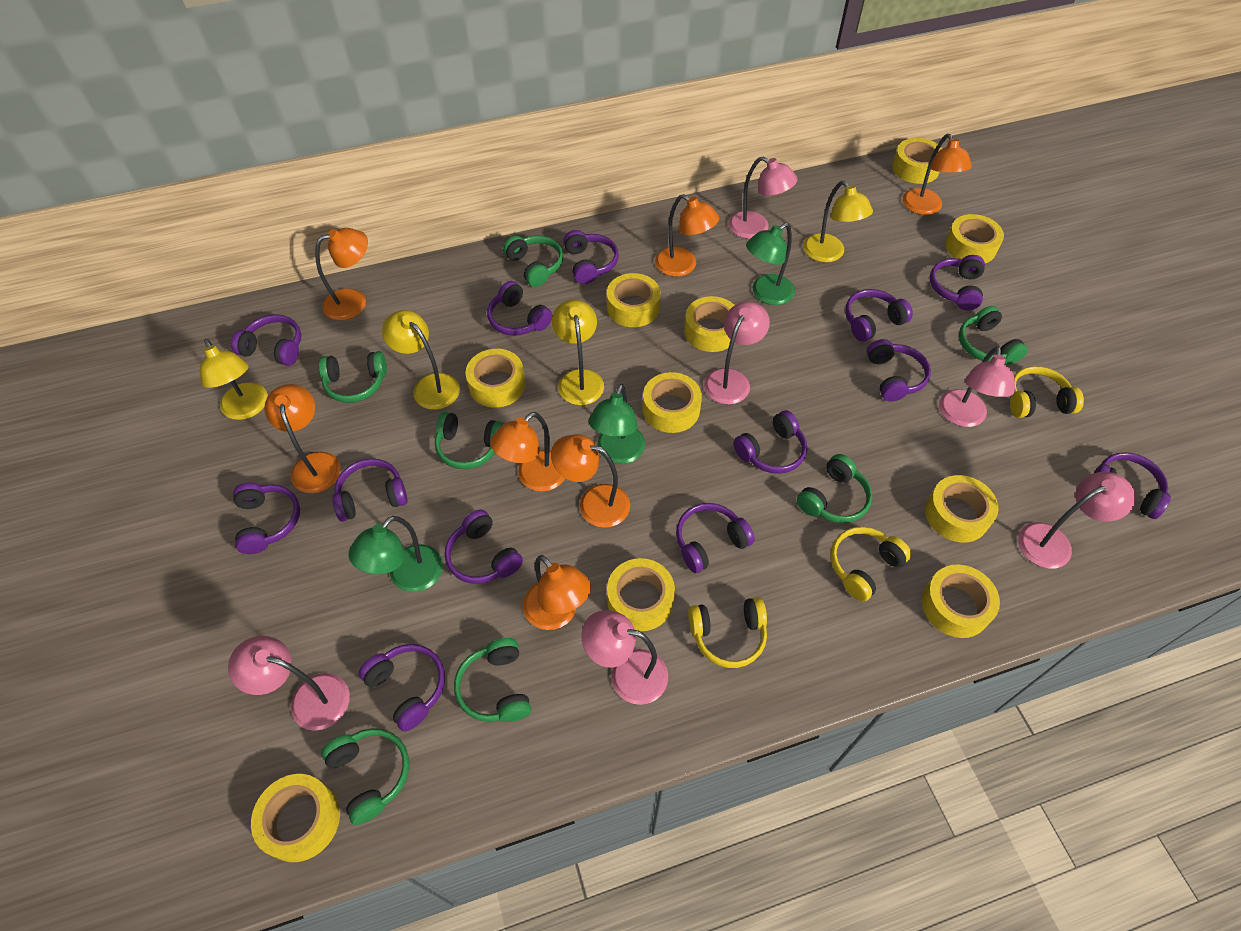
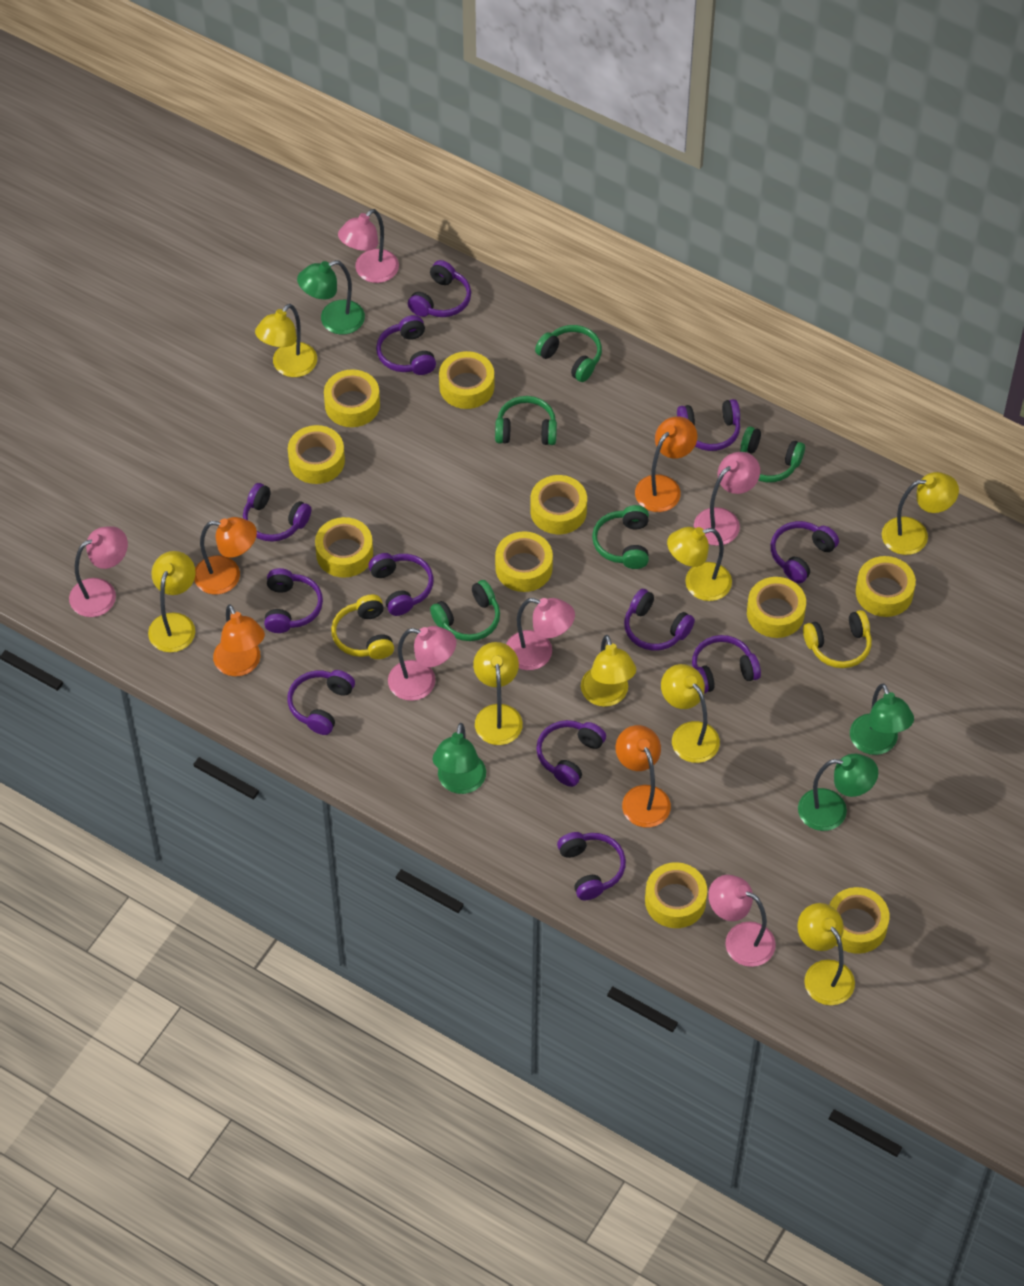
green headphones: [319,351,387,403] [321,728,409,825] [435,412,504,469] [454,638,531,722] [503,235,563,287] [796,454,873,523] [959,306,1028,365] = 7 -> [430,580,500,641] [495,396,557,445] [535,325,602,382] [592,505,649,569] [740,427,805,482] = 5
green lamp: [349,516,443,592] [589,384,645,464] [746,223,795,305] = 3 -> [297,260,365,335] [433,723,486,794] [798,754,878,831] [850,684,914,755] = 4
orange lamp: [264,384,341,493] [315,228,368,321] [490,412,565,492] [523,555,591,630] [551,434,630,528] [655,194,719,277] [903,134,972,215] = 7 -> [194,517,257,594] [213,604,265,676] [616,725,671,827] [635,416,697,512] = 4
purple headphones: [231,314,301,366] [233,483,300,554] [332,459,408,522] [359,644,445,731] [445,509,523,584] [487,281,553,336] [563,230,619,284] [676,503,755,573] [733,410,807,474] [845,289,913,342] [867,339,931,401] [930,255,985,311] [1094,452,1171,519] = 13 -> [243,483,311,542] [264,568,323,633] [287,670,355,735] [368,553,433,616] [376,315,436,375] [408,260,471,317] [536,720,606,787] [557,832,626,900] [624,589,695,651] [677,399,740,451] [692,635,761,693] [771,521,839,583] = 12
yellow headphones: [688,597,767,668] [831,527,911,602] [1010,366,1084,418] = 3 -> [331,595,394,659] [803,610,872,668] = 2
yellow lamp: [200,339,268,420] [382,310,460,410] [552,300,604,405] [803,181,873,262] = 4 -> [148,551,196,652] [255,304,317,377] [473,642,523,745] [581,635,636,707] [661,664,720,763] [667,527,732,601] [797,903,855,1005] [882,472,959,555] = 8

